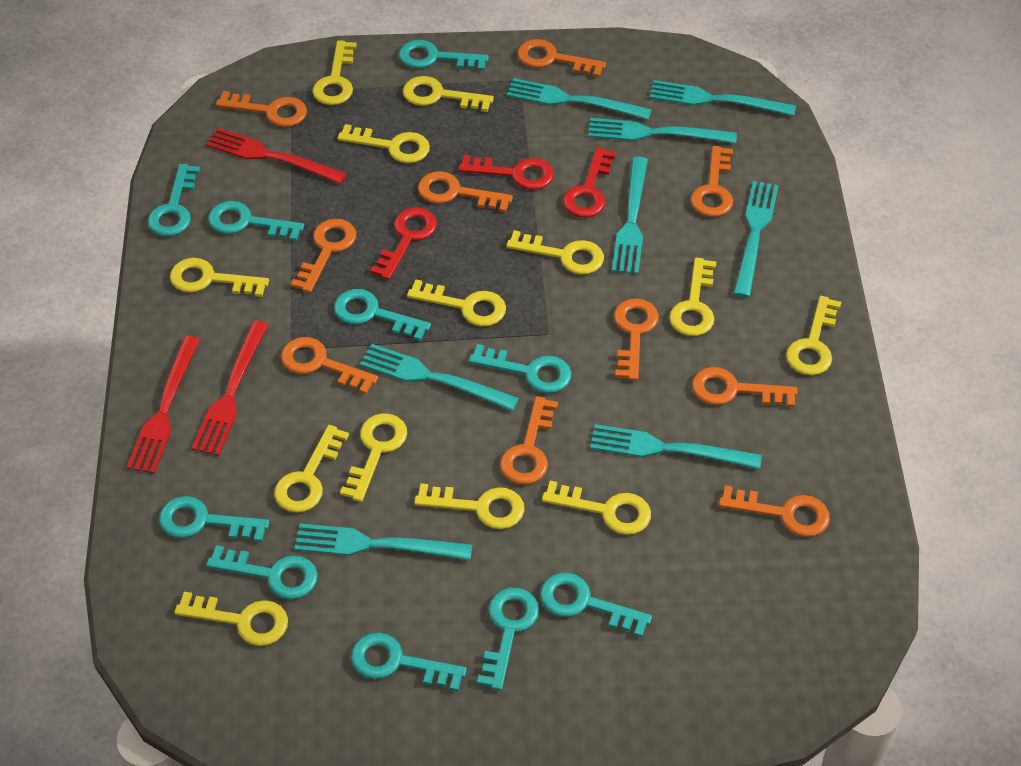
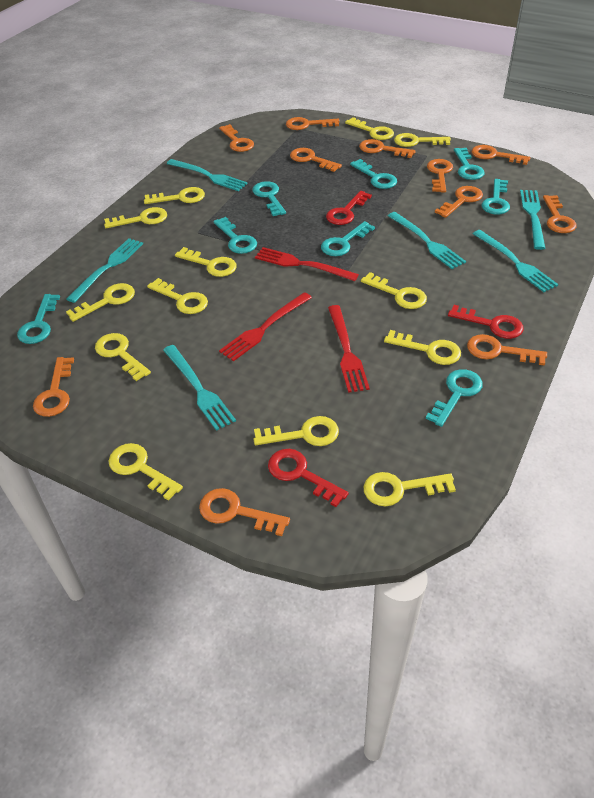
orange key: [216,91,307,127] [281,337,378,394] [291,219,356,293] [418,171,513,212] [500,396,558,484] [517,39,606,77] [614,299,659,381] [691,146,733,217] [692,367,798,407] [719,485,830,537] = 10 -> [33,357,74,417] [199,488,290,536] [219,124,254,152] [286,117,340,130] [290,148,342,172] [359,139,416,158] [427,159,453,192] [435,186,483,218] [467,334,547,366] [472,145,531,165] [543,195,577,233] = 11
turquoise fork: [294,523,472,560] [360,344,519,411] [507,78,652,120] [588,118,737,144] [590,424,762,469] [612,157,648,274] [649,80,796,116] [734,181,779,298] = 8 -> [67,238,143,303] [163,345,236,431] [167,159,248,191] [388,212,466,269] [473,230,558,292] [520,190,545,250] = 6
turquoise key: [147,164,200,237] [159,496,269,542] [206,545,318,600] [208,201,304,241] [334,289,431,341] [351,633,467,691] [399,40,489,71] [469,344,571,393] [477,588,539,691] [540,573,652,637] = 10 -> [17,294,60,344] [213,217,257,254] [253,181,286,216] [321,221,375,256] [350,159,397,189] [426,369,483,427] [454,148,484,180] [482,179,510,214] = 8

